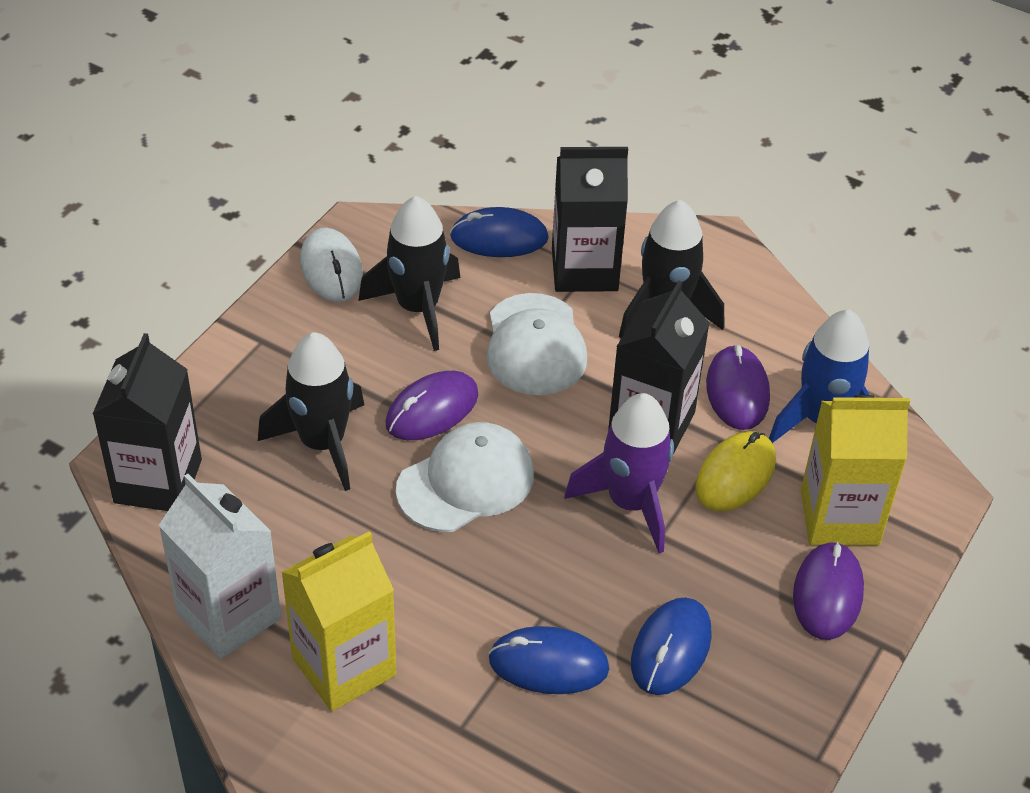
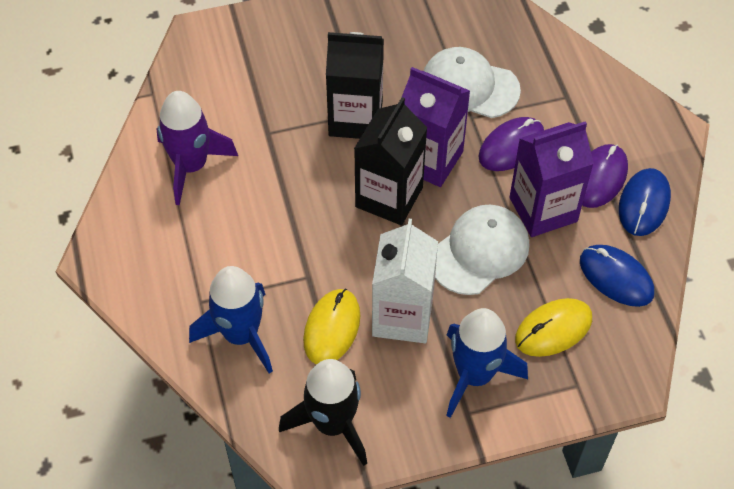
black carton: [93,333,202,511] [552,147,628,292] [608,281,710,454] = 3 -> [326,32,384,139] [354,97,427,225] = 2
black rocket: [258,332,364,491] [358,196,460,351] [619,200,725,338] = 3 -> [279,359,367,466] = 1
blue mouse: [450,207,549,257] [488,626,609,694] [631,597,712,695] = 3 -> [580,245,654,307] [619,168,671,236] = 2
blue rocket: [769,310,869,443] = 1 -> [189,266,273,374] [446,308,528,418] = 2
purple carton: none = 0 -> [401,67,470,187] [509,121,594,237] = 2
purple mouse: [385,371,478,440] [706,345,770,430] [793,541,864,640] = 3 -> [478,117,544,171] [582,144,628,208] = 2
white mouse: [300,228,363,302] = 1 -> none = 0
yellow carton: [281,531,397,712] [801,395,910,546] = 2 -> none = 0
yellow mouse: [695,431,776,511] = 1 -> [303,289,360,364] [515,298,592,357] = 2

